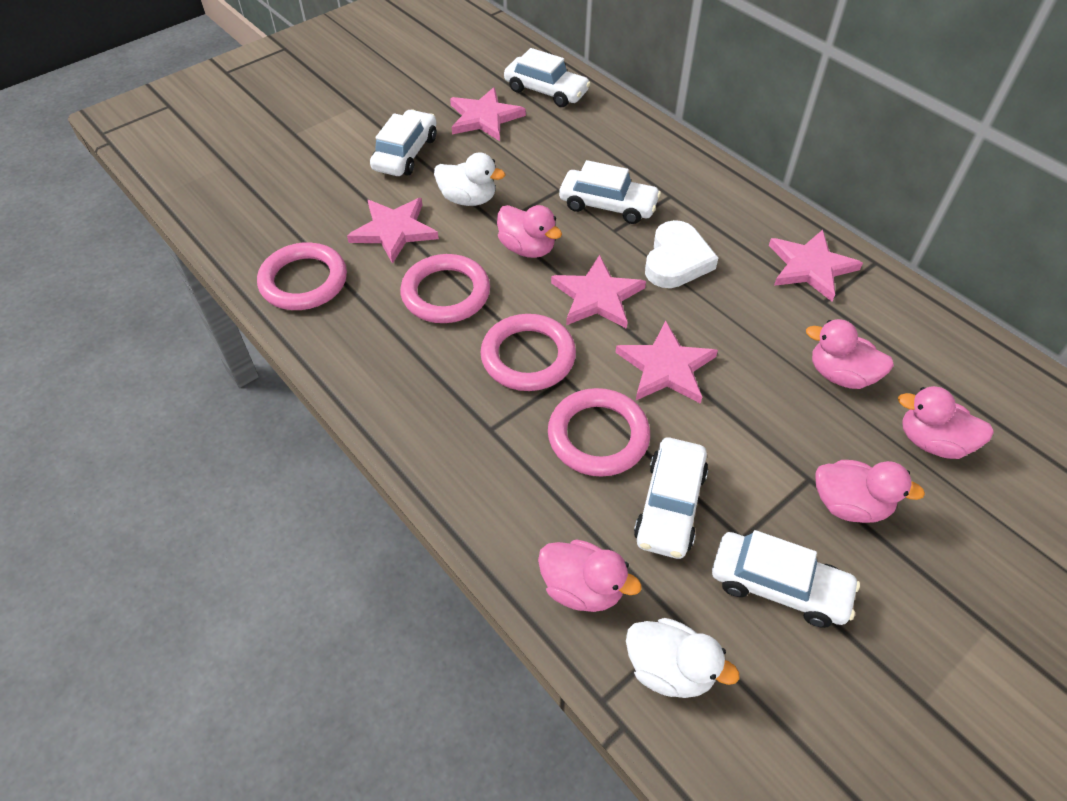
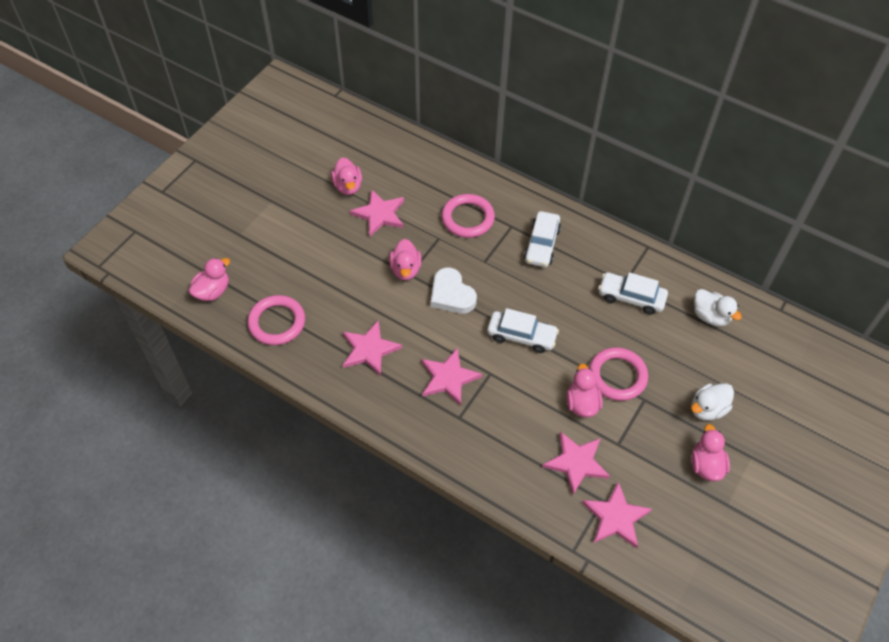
pink ring: [257,242,347,310] [400,254,490,323] [480,314,576,391] [548,388,650,477] = 4 -> [247,295,305,345] [441,194,495,238] [589,347,648,401] = 3
white car: [370,109,436,176] [504,48,591,107] [559,160,661,224] [634,438,708,559] [712,530,860,628] = 5 -> [487,308,559,353] [524,211,561,267] [598,272,668,315] = 3

